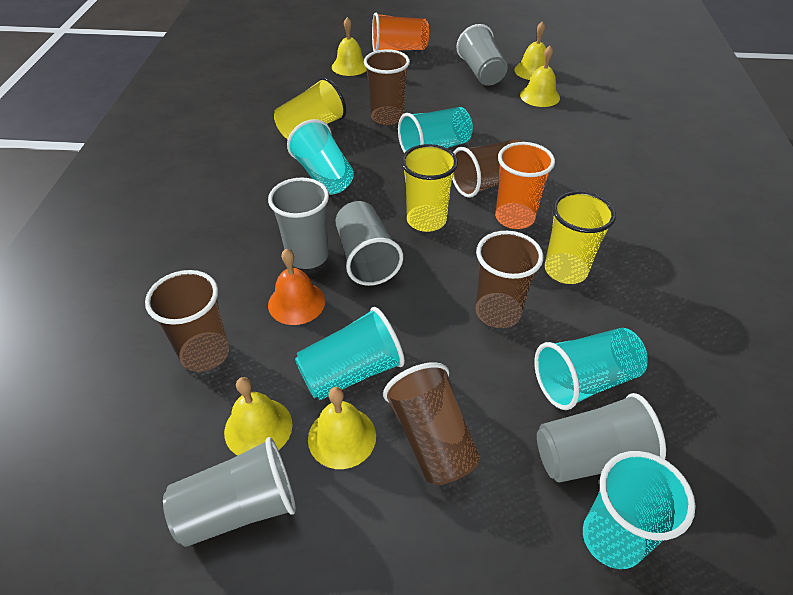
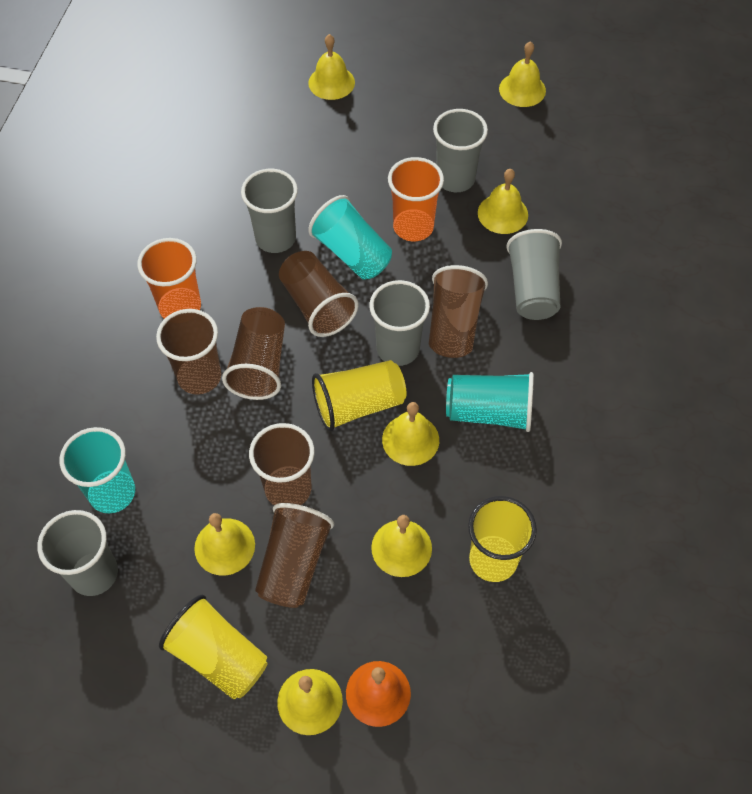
brown cup: [145,270,229,372] [364,49,410,125] [383,362,480,485] [452,139,522,198] [475,231,543,328] = 5 -> [156,309,221,395] [222,307,285,400] [249,423,314,505] [255,503,334,608] [279,251,359,337] [429,265,488,358] = 6
turquoise cup: [287,119,354,195] [295,307,405,400] [398,107,473,153] [534,328,648,410] [583,451,696,569] = 5 -> [60,427,135,513] [308,195,392,280] [446,372,534,432] = 3
yellow bell: [224,377,293,455] [308,387,376,469] [332,17,367,76] [514,21,549,80] [520,46,560,107] = 5 -> [194,513,255,576] [277,669,343,735] [308,34,355,100] [371,515,432,577] [382,402,439,466] [478,169,528,234] [499,41,546,107] = 7

